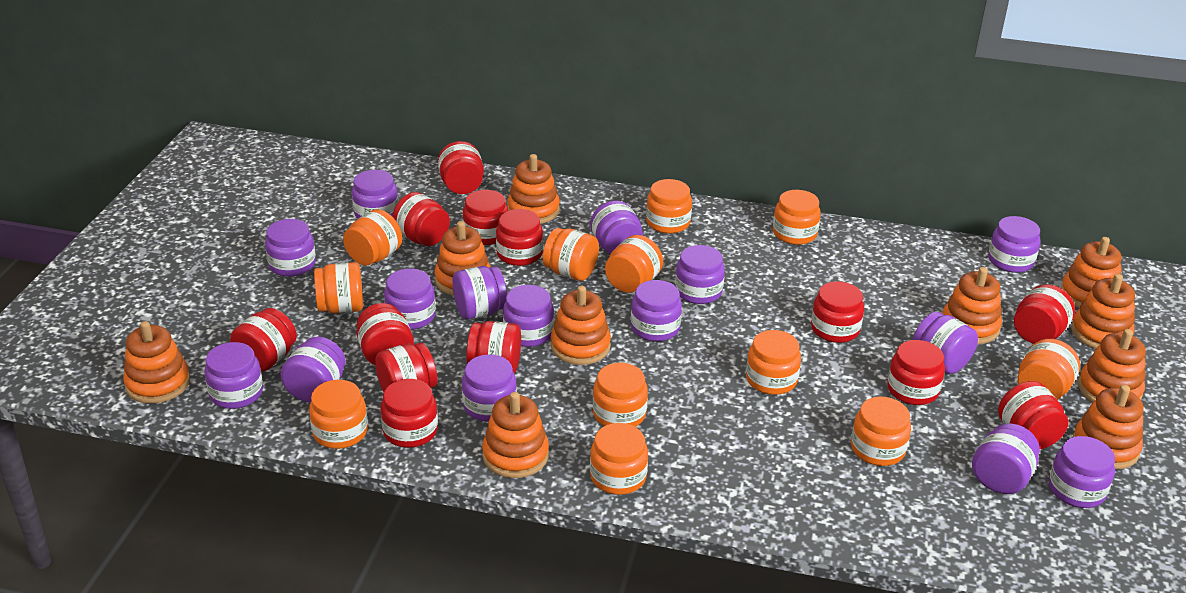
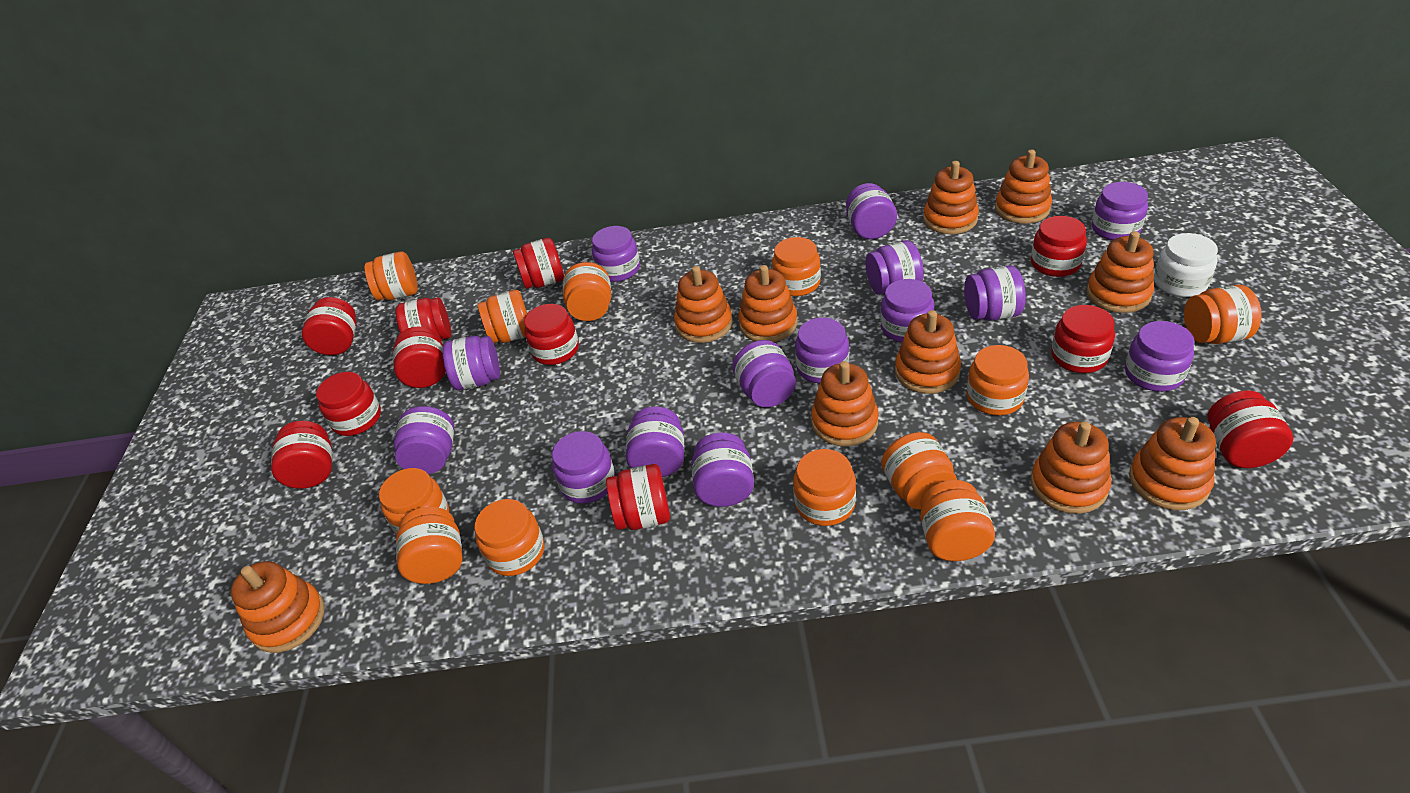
purple jar: [204,342,263,409] [265,219,316,277] [281,337,346,403] [352,170,398,219] [384,269,436,330] [453,266,507,319] [462,354,517,421] [503,285,554,347] [590,200,643,254] [631,280,682,341] [675,245,725,304] [913,312,978,374] [972,423,1040,494] [988,216,1040,273] [1049,436,1115,508] = 15 -> [394,406,454,474] [443,336,500,390] [552,431,615,504] [592,226,640,282] [626,406,684,477] [691,433,754,507] [732,340,796,407] [795,317,849,383] [846,183,897,239] [866,240,924,295] [880,279,934,343] [964,265,1026,321] [1092,182,1148,240] [1125,321,1194,392] = 14
red jar: [230,308,297,372] [357,303,414,365] [375,343,437,392] [381,379,438,448] [392,192,450,246] [438,141,484,194] [463,190,508,245] [467,321,521,373] [496,209,543,266] [811,281,864,343] [887,340,945,405] [998,381,1068,449] [1014,284,1075,344] = 13 -> [271,421,332,488] [302,297,357,355] [316,372,381,436] [393,326,446,388] [396,297,451,341] [513,238,564,289] [524,304,579,365] [606,464,670,530] [1031,216,1087,277] [1051,305,1115,373] [1207,390,1293,468] = 11
white jar: none = 0 -> [1154,233,1218,297] = 1

